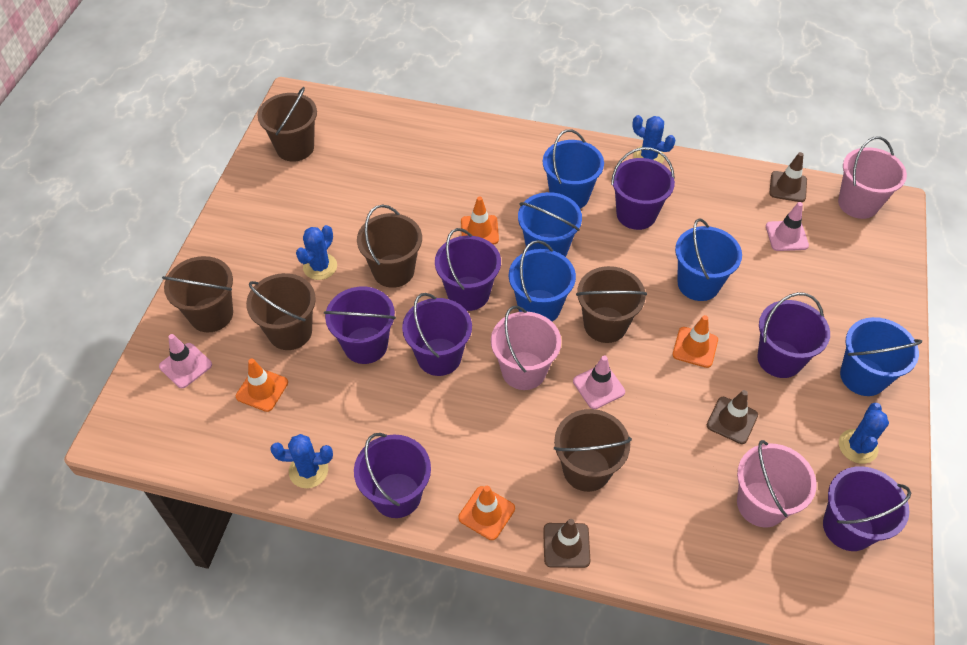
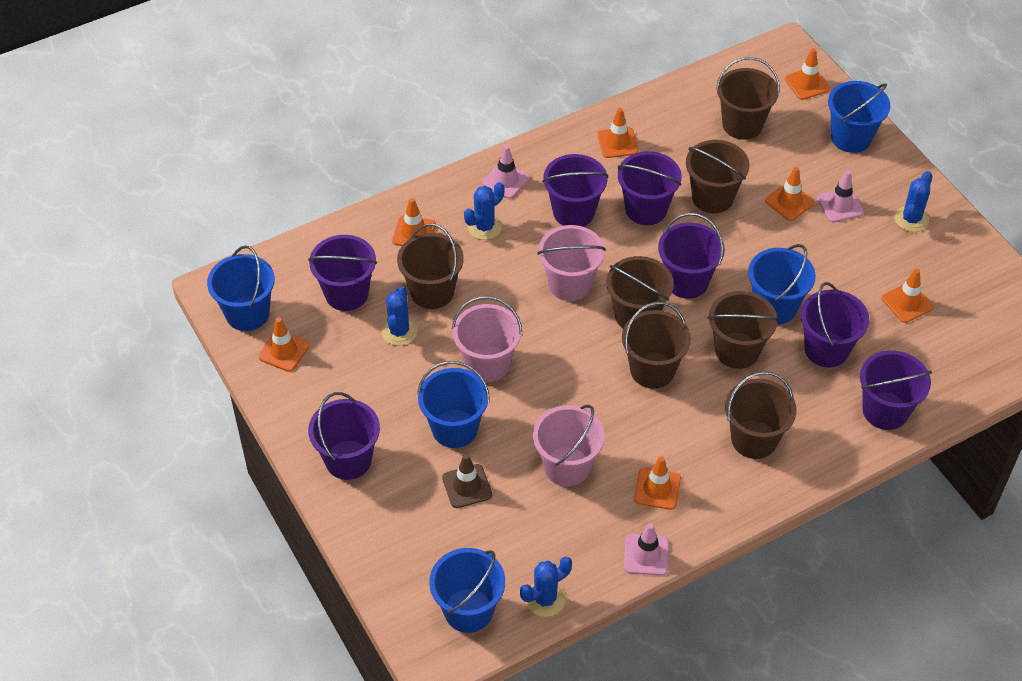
brown bucket: [162,256,233,332] [246,273,316,350] [258,87,317,162] [357,205,422,288] [554,409,632,492] [576,266,647,343] = 6 -> [397,223,464,309] [606,256,674,328] [622,302,691,389] [686,140,750,213] [708,291,779,369] [716,57,780,140] [725,371,796,459] = 7
brown traffic cone: [543,519,590,568] [707,390,758,444] [769,152,807,202] = 3 -> [442,454,492,508] = 1
orange traffic cone: [236,359,288,412] [458,486,515,540] [461,196,499,244] [672,315,718,368] = 4 -> [258,317,309,372] [392,198,436,246] [597,108,639,158] [634,456,681,510] [765,167,814,221] [785,48,830,100] [882,269,933,323] = 7

